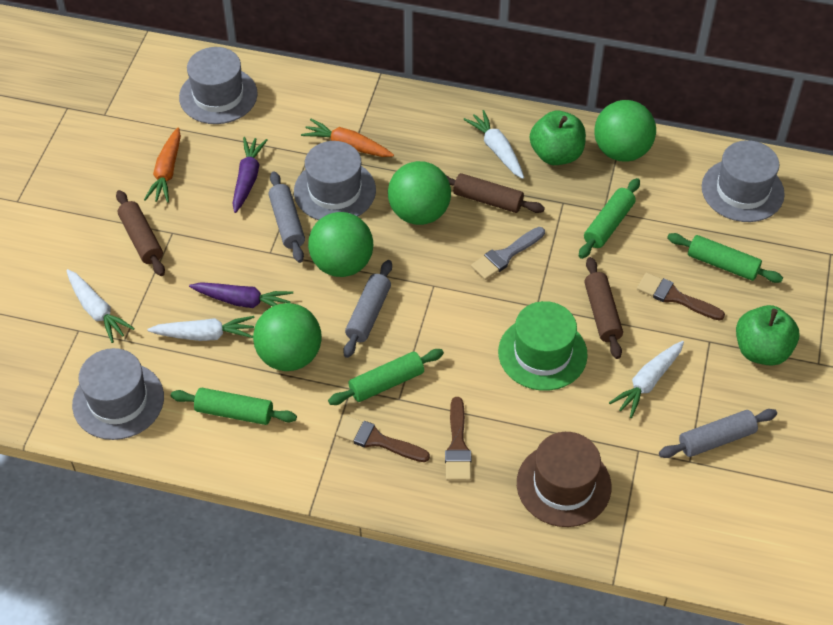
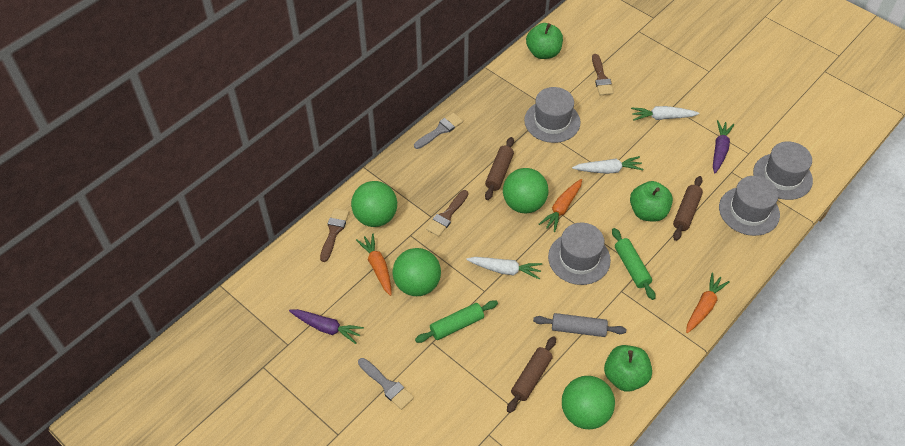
brown hat: [517,432,612,527] = 1 -> none = 0
green apple: [530,111,586,165] [736,305,799,366] = 2 -> [526,23,563,59] [604,345,652,392] [630,181,673,222] = 3
green hat: [498,301,588,391] = 1 -> none = 0
green rolling pin: [171,388,297,425] [328,349,444,405] [579,178,640,259] [667,233,783,283] = 4 -> [415,300,498,343] [612,228,655,300] = 2
grey brush: [471,227,545,280] = 1 -> [358,358,414,410] [414,113,463,149] = 2
grey rolling pin: [268,171,305,263] [343,260,392,358] [659,409,777,458] = 3 -> [533,313,626,337] = 1
orange carrot: [144,128,181,203] [301,119,394,157] = 2 -> [356,233,392,296] [539,179,582,232] [686,273,730,333] = 3
white carrot: [66,269,135,343] [147,316,255,341] [463,110,524,179] [609,341,684,418] = 4 -> [467,257,542,280] [572,156,643,174] [631,106,699,121] = 3

